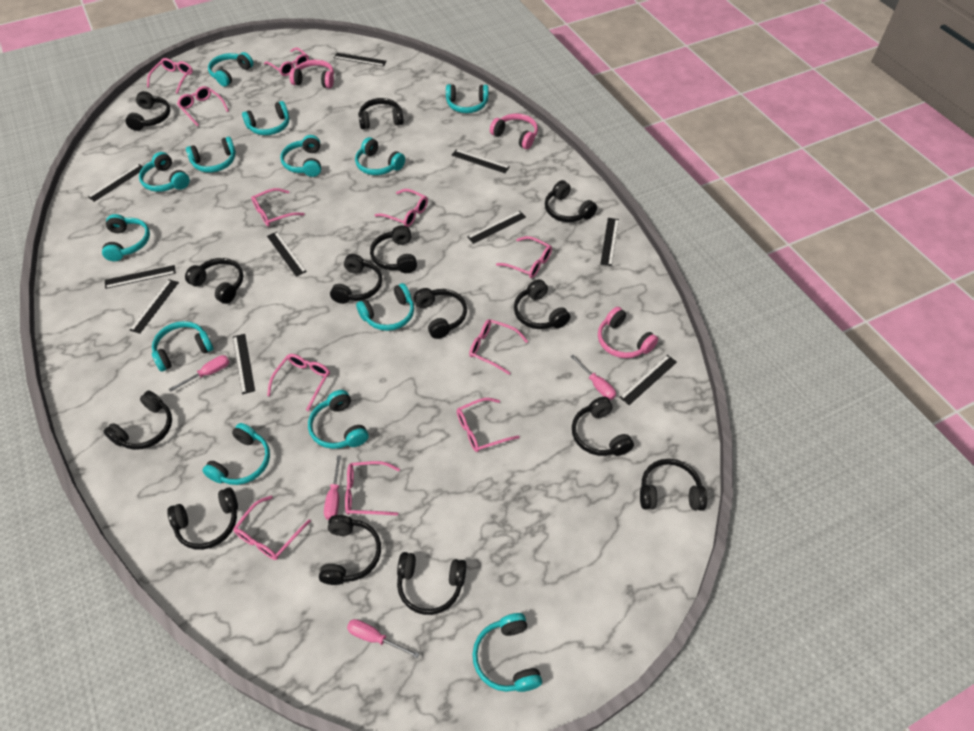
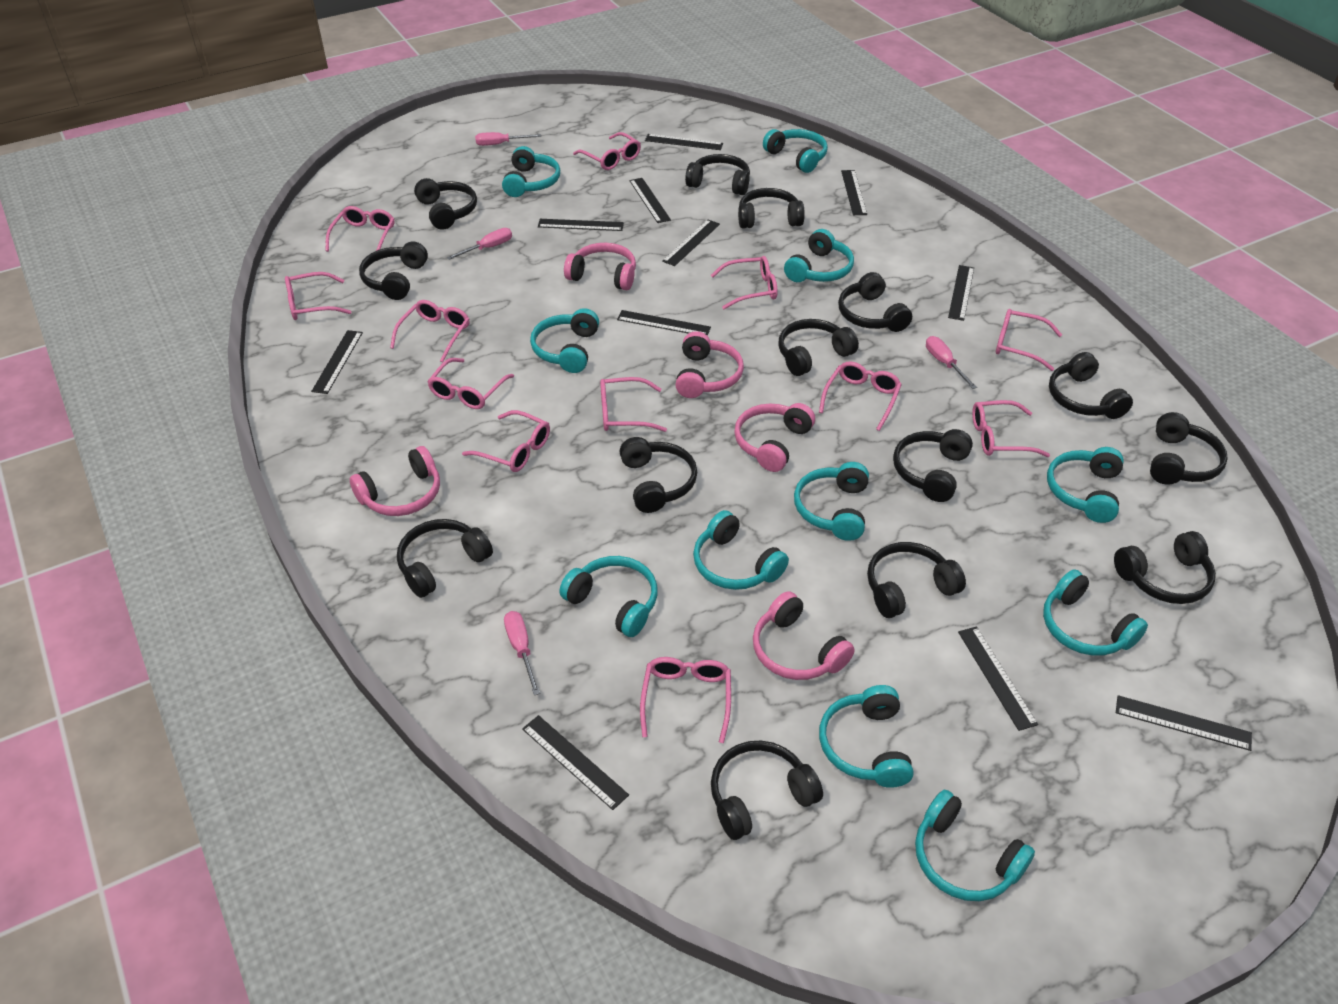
black ruler: [88,164,143,202] [105,265,176,289] [130,279,179,334] [233,334,255,394] [267,232,307,277] [334,53,387,67] [451,149,510,173] [467,211,526,244] [600,218,619,266] [619,355,677,405] = 10 -> [311,330,363,394] [522,715,629,810] [538,219,624,231] [617,310,711,336] [629,178,671,223] [645,134,723,150] [662,220,720,266] [841,170,867,215] [948,265,974,321] [958,626,1038,731] [1116,695,1252,751] = 11
pink glasses: [147,58,193,94] [177,86,229,126] [233,496,311,560] [251,188,305,226] [264,48,309,76] [267,354,330,411] [345,461,400,516] [375,189,428,227] [457,398,520,452] [469,319,528,375] [496,236,552,278] = 11 -> [285,272,351,320] [325,206,394,252] [390,300,470,362] [427,358,514,409] [462,410,550,472] [573,132,641,170] [600,377,667,432] [640,657,731,743] [711,256,778,309] [819,361,902,431] [972,400,1050,457] [996,309,1062,371] = 12
pink headphones: [289,60,334,88] [490,113,538,149] [598,307,658,358] = 3 -> [350,446,440,516] [564,243,636,290] [675,331,744,398] [734,403,815,472] [753,591,855,680] = 5
turquoise headphones: [102,214,150,261] [139,152,190,192] [152,321,213,371] [186,137,236,173] [202,423,270,485] [208,52,254,87] [242,101,289,135] [280,135,321,177] [308,390,369,449] [355,137,405,175] [356,283,414,331] [446,84,488,113] [472,613,542,692] = 13 -> [502,146,560,197] [530,308,599,373] [559,556,658,637] [693,510,789,590] [763,129,828,173] [784,229,854,282] [794,462,869,541] [819,685,914,788] [915,790,1035,901] [1043,569,1148,655] [1047,447,1124,523] = 11

